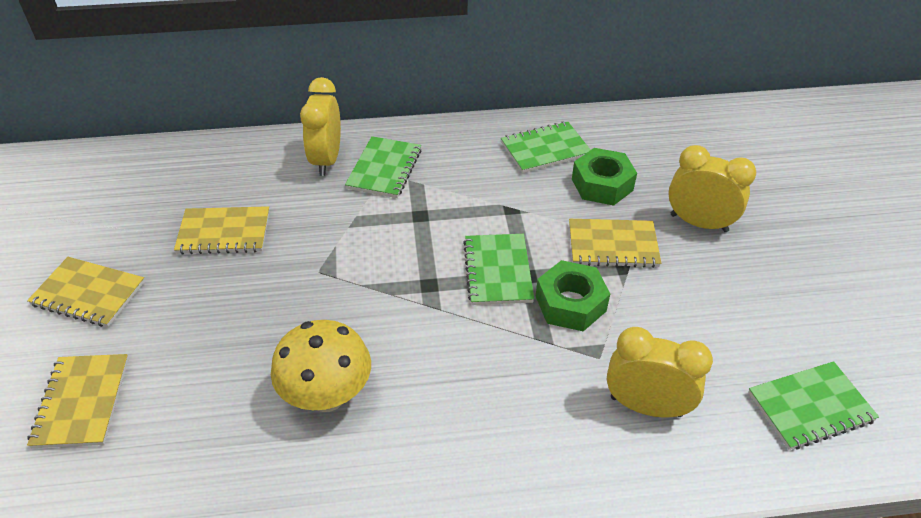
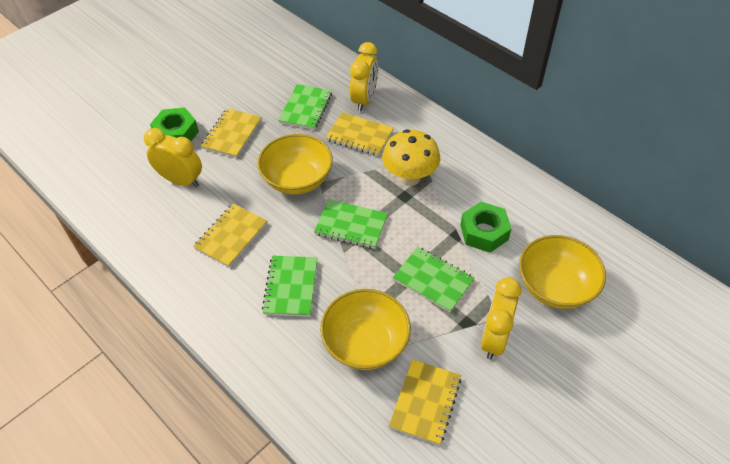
yellow bowl: none = 0 -> [257,134,333,195] [320,289,411,370] [519,235,606,309] = 3

